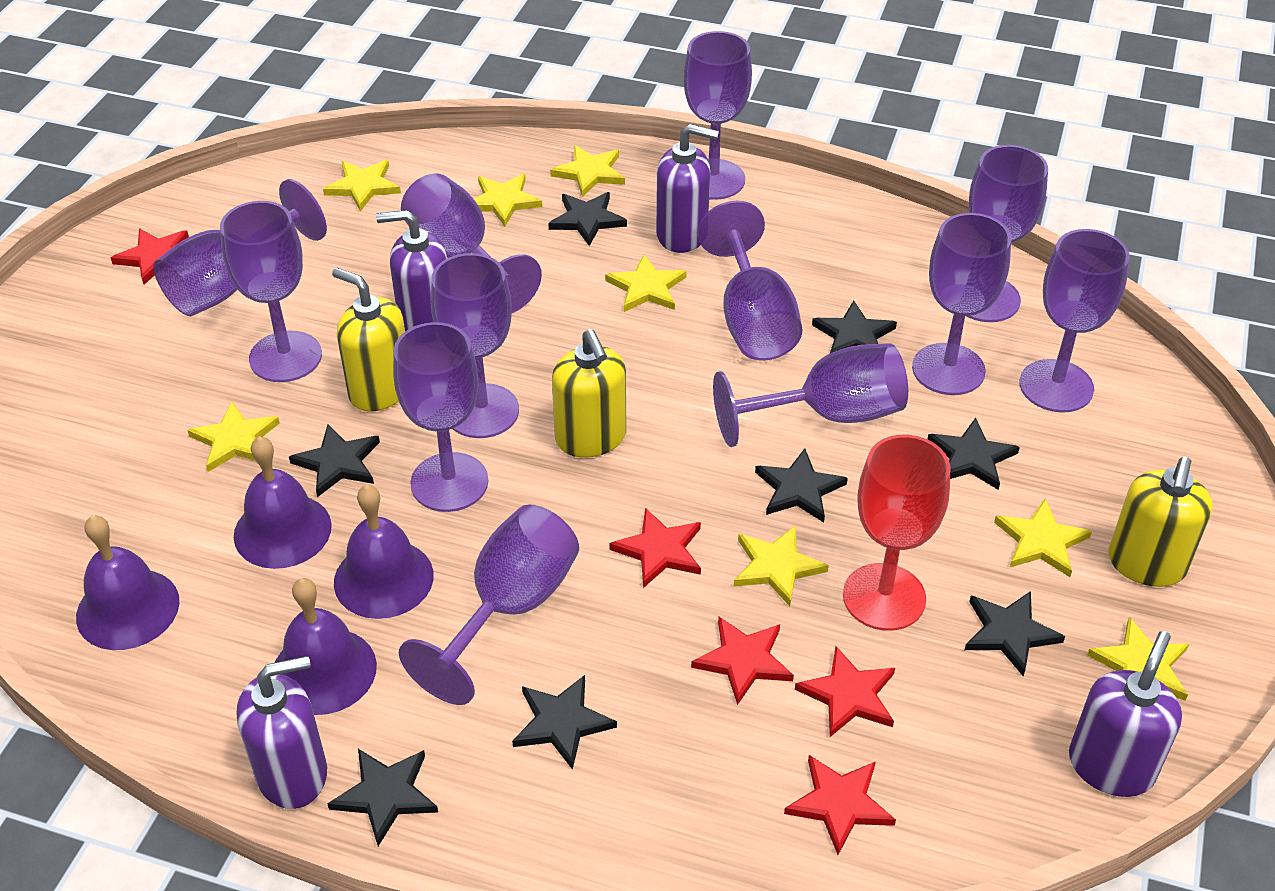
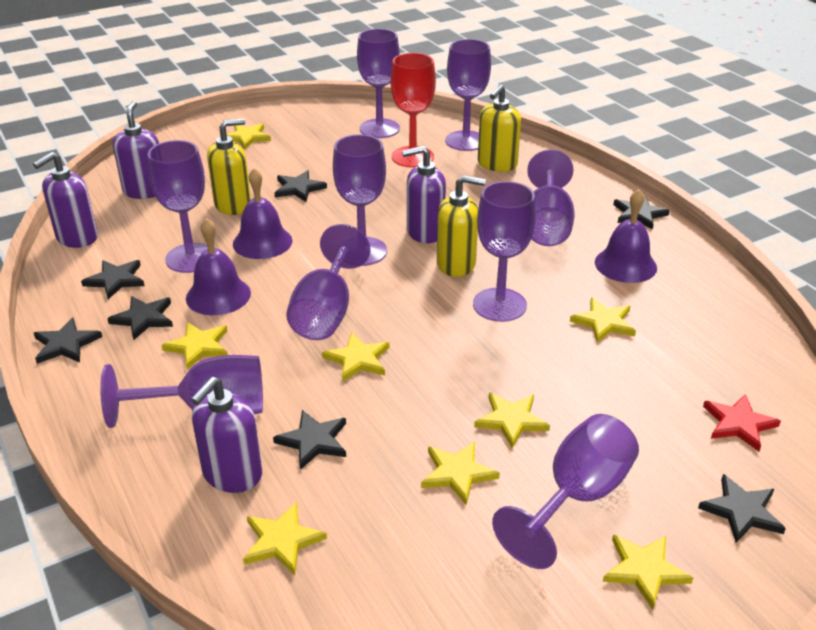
black star: [289,425,380,497] [327,749,438,846] [512,675,617,770] [548,192,627,246] [755,449,848,523] [812,300,897,353] [927,418,1020,490] [964,591,1065,676] = 8 -> [34,318,102,364] [81,260,145,299] [107,296,173,340] [273,410,346,470] [275,170,327,202] [613,196,670,230] [698,474,786,543] = 7
purple bell: [76,515,180,650] [234,436,332,569] [275,578,377,715] [334,485,434,619] = 4 -> [186,218,251,315] [233,168,293,259] [595,189,657,283] = 3
purple goblet: [153,179,327,316] [220,201,322,382] [393,322,488,512] [399,504,579,705] [401,173,542,314] [431,253,519,438] [684,31,752,200] [698,201,802,361] [713,343,908,447] [912,213,1011,395] [966,145,1048,322] [1019,229,1130,413] = 12 -> [100,355,263,428] [148,140,208,273] [286,224,370,340] [333,134,387,266] [357,29,400,138] [445,39,491,151] [473,181,536,322] [492,414,639,569] [527,149,575,246] = 9
red star: [111,228,189,285] [609,508,701,588] [691,617,794,705] [784,755,896,855] [795,646,895,737] = 5 -> [703,394,781,451] = 1

